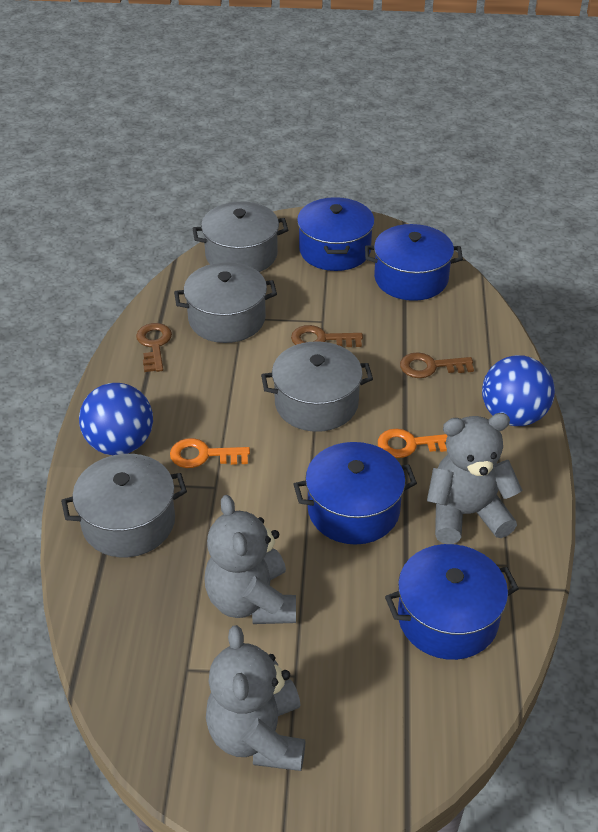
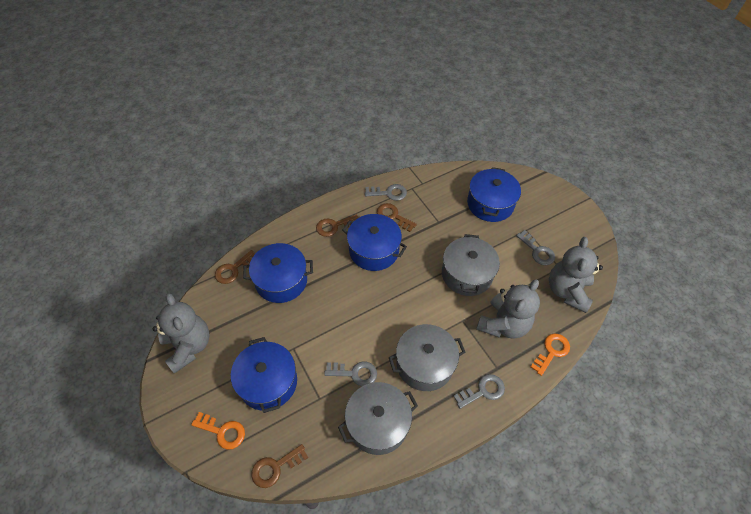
blue ball: [79,383,153,455] [482,355,555,426] = 2 -> none = 0
brown key: [136,323,172,372] [291,325,363,347] [400,352,474,378] = 3 -> [215,250,255,284] [251,444,308,488] [316,215,358,237] [377,203,417,232] = 4
grey key: none = 0 -> [324,361,377,386] [365,184,407,201] [453,374,505,409] [516,230,555,265] = 4
grey pot: [61,454,187,557] [174,262,277,343] [192,202,288,272] [261,341,373,432] = 4 -> [338,382,418,455] [389,324,465,391] [442,234,500,296] = 3

